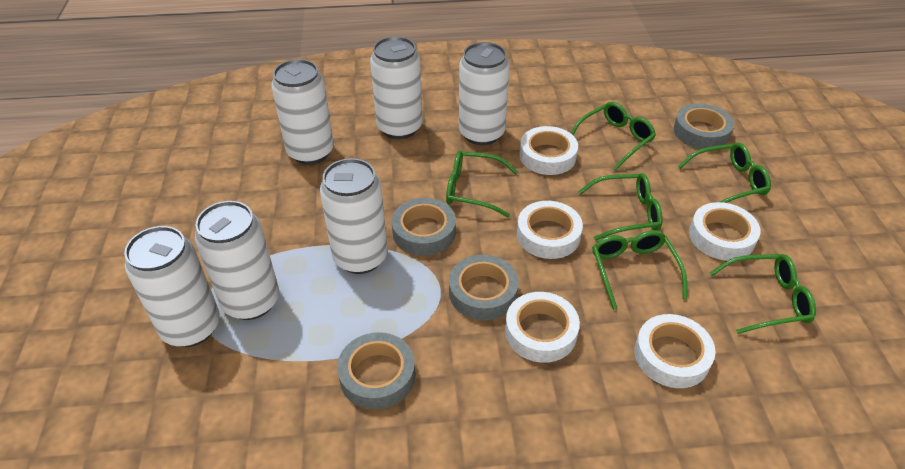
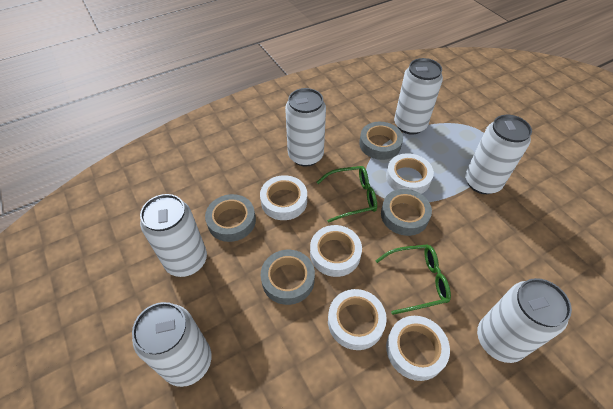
green glasses: [446,150,518,217] [571,102,656,170] [578,173,663,241] [592,230,687,310] [678,143,771,203] [710,254,816,334] = 6 -> [317,166,377,223] [375,244,451,315] = 2

